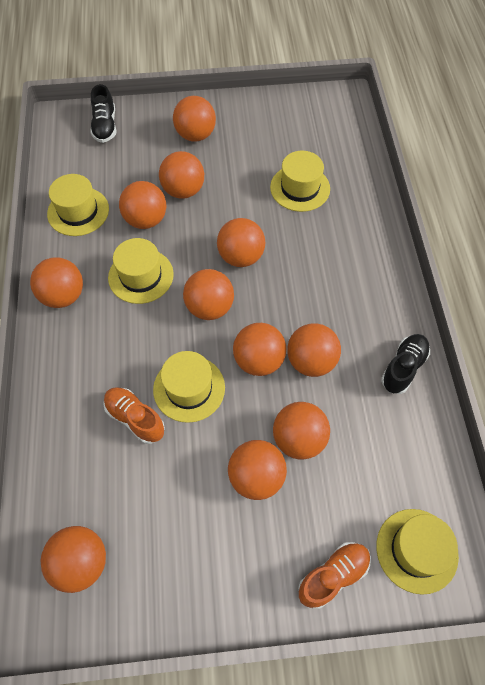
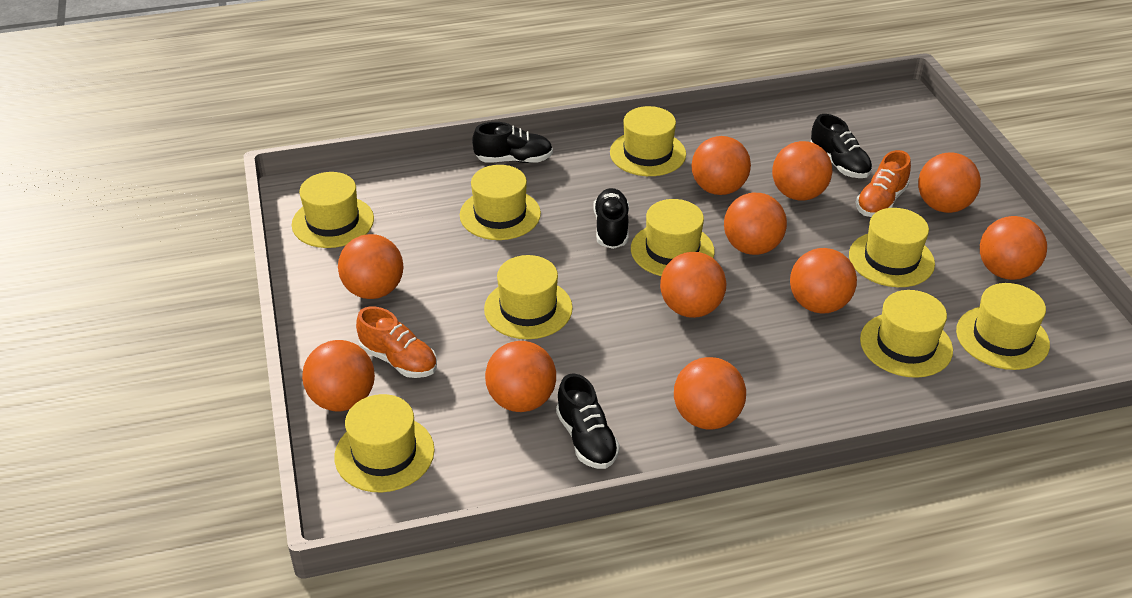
black shoe: [90,84,116,143] [381,334,430,394] = 2 -> [472,122,553,163] [556,373,620,469] [593,188,629,249] [811,114,872,178] = 4
yellow hat: [47,174,109,236] [108,238,174,304] [153,351,225,423] [270,151,330,212] [376,509,459,595] = 5 -> [292,172,374,248] [334,394,435,492] [460,165,541,240] [484,255,573,339] [610,106,686,176] [631,199,715,276] [849,208,935,287] [860,290,953,378] [956,283,1050,370] = 9

